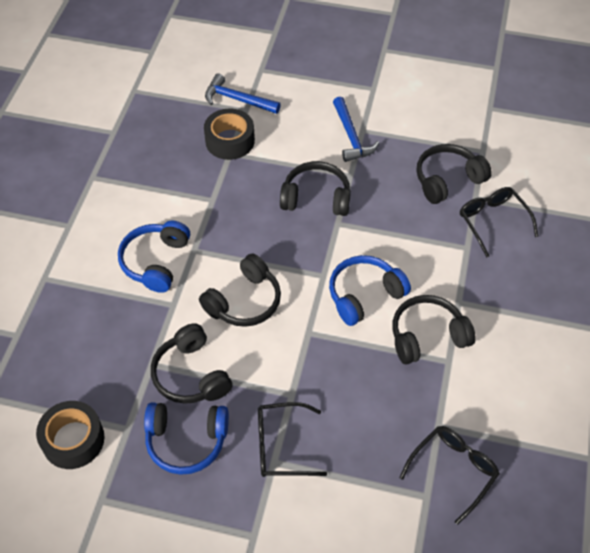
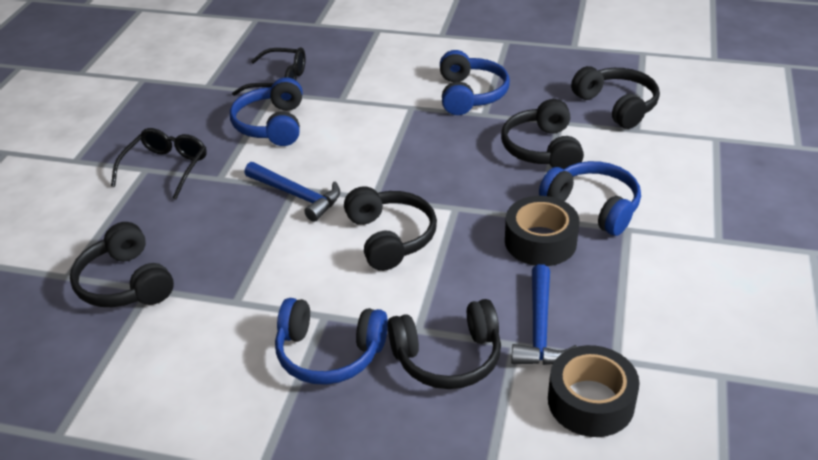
black glasses: [258,402,327,477] [399,426,500,525] [460,187,538,257] = 3 -> [111,128,207,199] [232,47,306,96] = 2
blue headphones: [118,220,190,293] [144,402,229,475] [329,255,411,326] = 3 -> [230,77,303,146] [275,298,388,385] [440,50,510,115] [539,161,641,236] = 4

